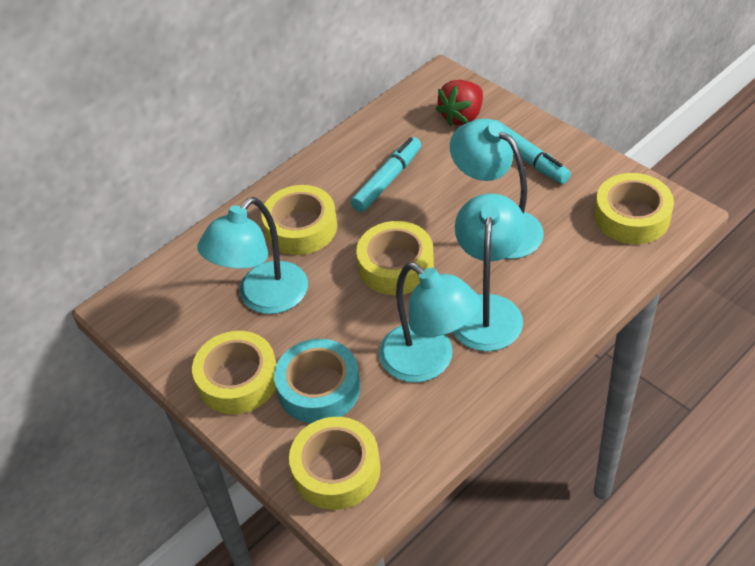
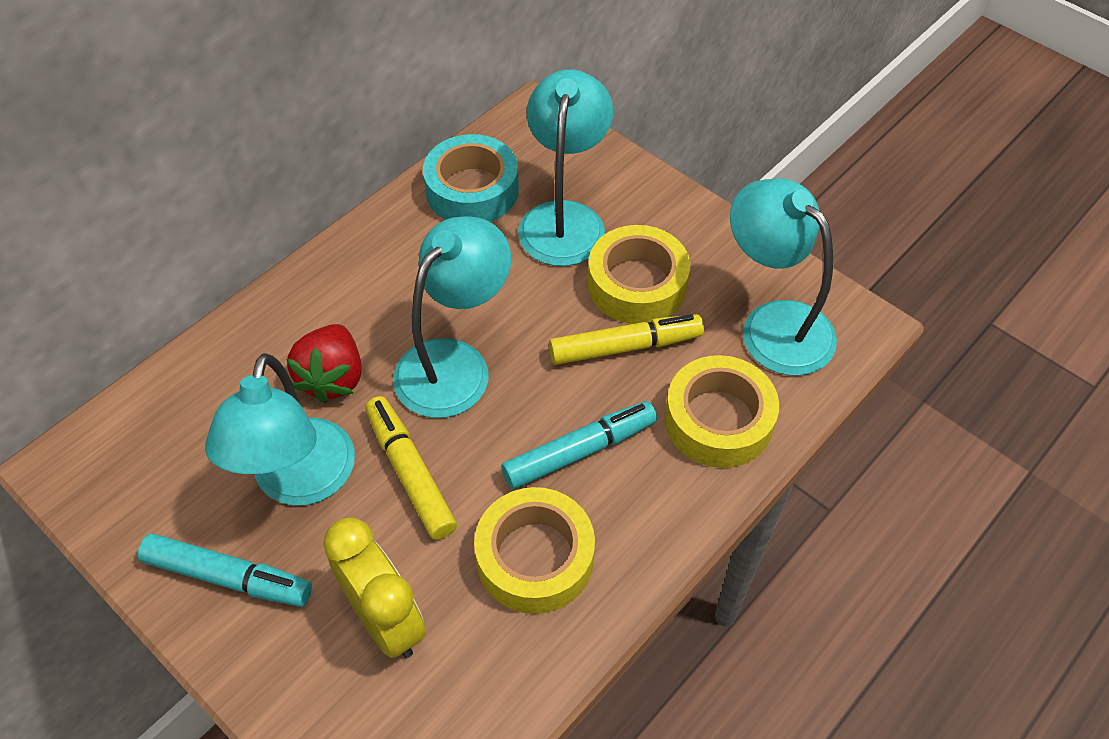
yellow clock: none = 0 -> [323,517,426,658] = 1
yellow marker: none = 0 -> [365,396,457,540] [549,314,704,365] = 2
yellow tape: [192,331,277,414] [261,185,337,255] [289,417,381,510] [356,221,434,295] [594,173,674,244] = 5 -> [474,487,595,614] [588,225,690,324] [665,355,779,468] = 3

